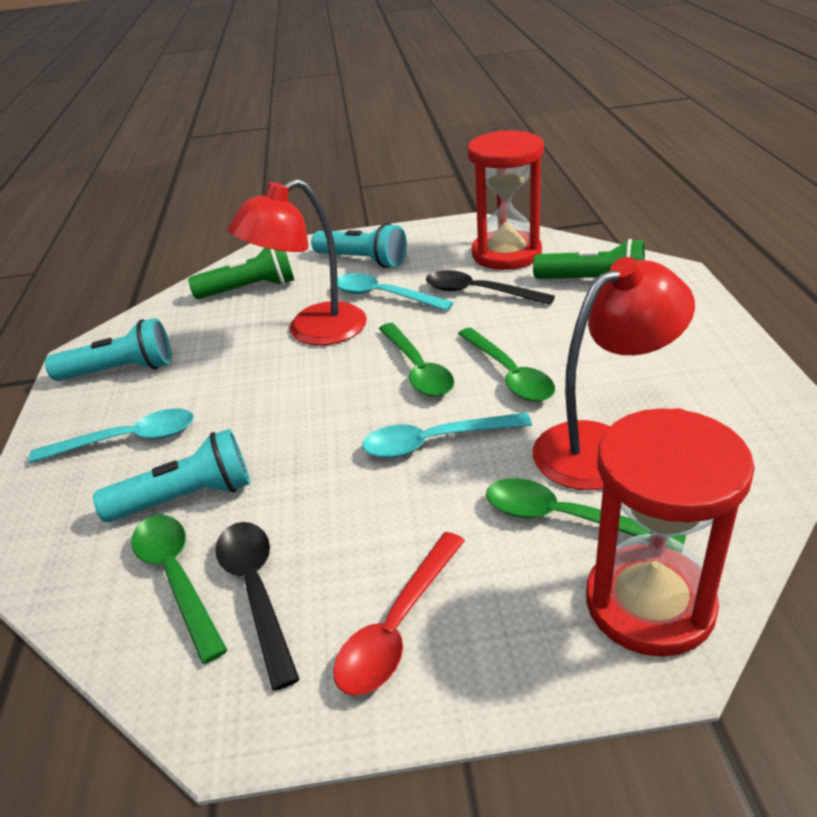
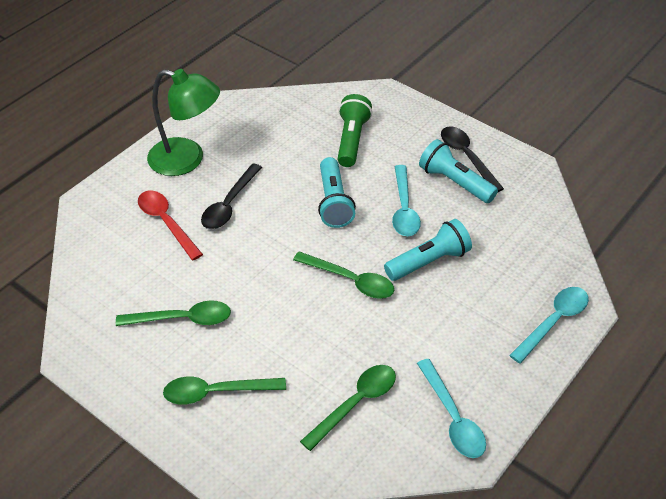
green flashlight: [188,248,294,299] [533,239,645,279] = 2 -> [338,94,372,167] = 1
green lamp: none = 0 -> [147,69,220,176] = 1
red hourglass: [468,130,544,270] [586,408,755,657] = 2 -> none = 0
red lamp: [227,179,367,346] [533,257,695,490] = 2 -> none = 0

